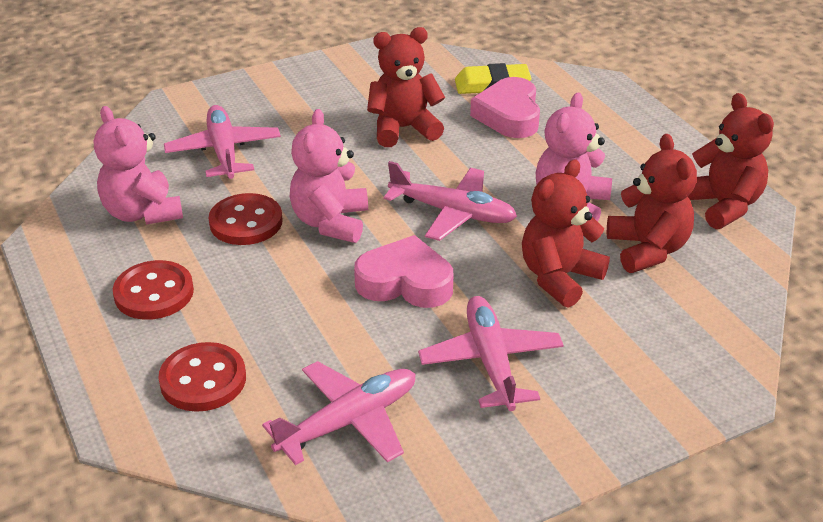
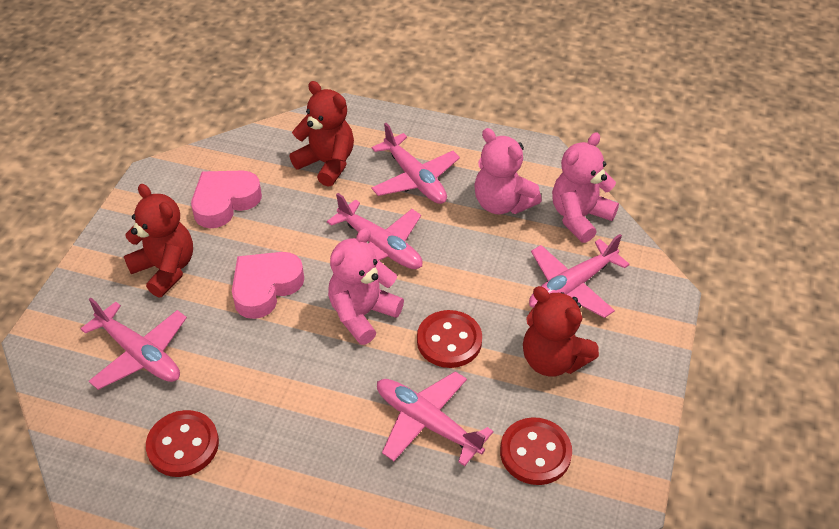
pink plane: [164,105,281,179] [262,361,416,465] [384,161,517,241] [418,296,564,411] = 4 -> [81,298,187,390] [327,193,423,269] [371,123,460,204] [377,371,493,466] [529,234,630,318] = 5
red teddy bear: [367,27,445,147] [522,159,610,308] [607,134,697,273] [687,93,774,229] = 4 -> [124,184,193,298] [289,81,354,187] [523,286,599,376] = 3
yellow eraser: [455,63,532,94] = 1 -> none = 0

